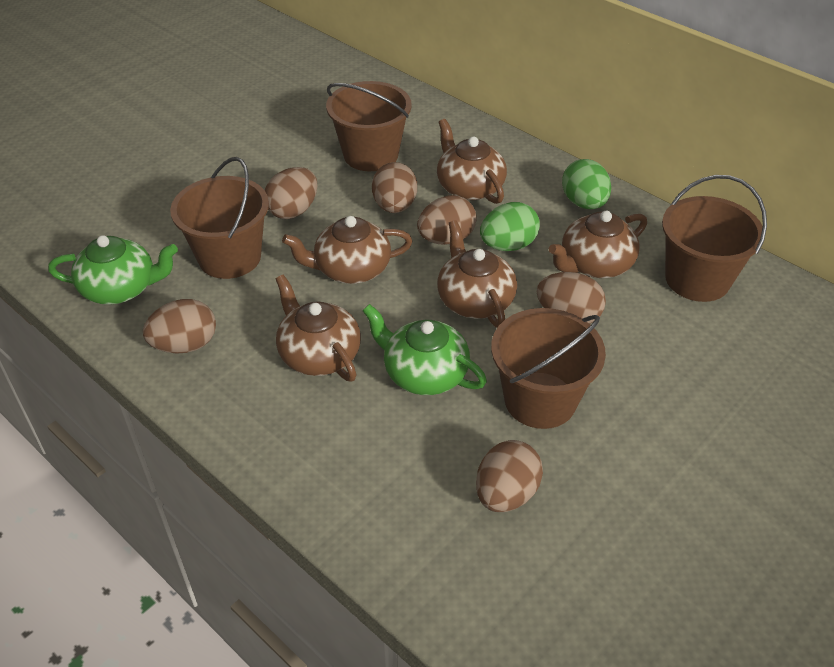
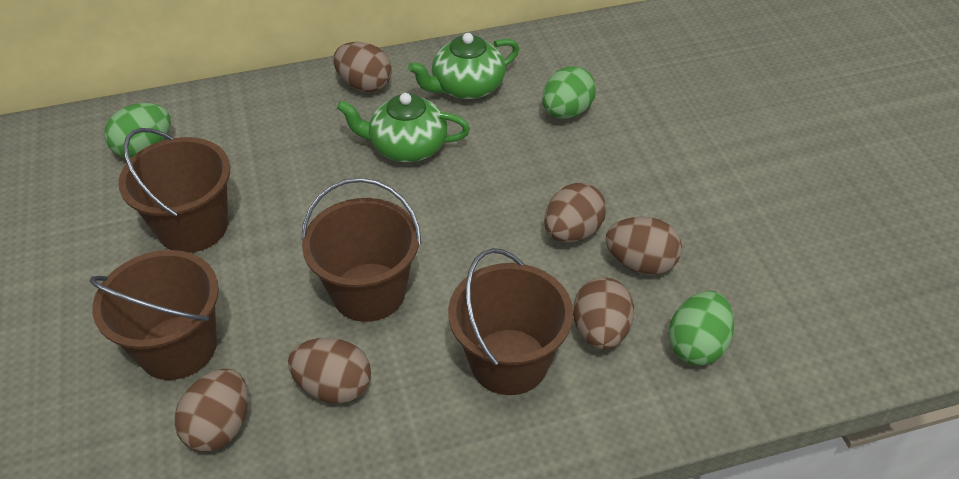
brown teapot: [276,275,361,382] [282,216,413,284] [437,119,507,204] [437,220,517,328] [549,211,647,278] = 5 -> none = 0
green egg: [480,202,540,251] [562,159,611,209] = 2 -> [104,103,171,158] [542,66,596,119] [668,291,734,366] = 3

